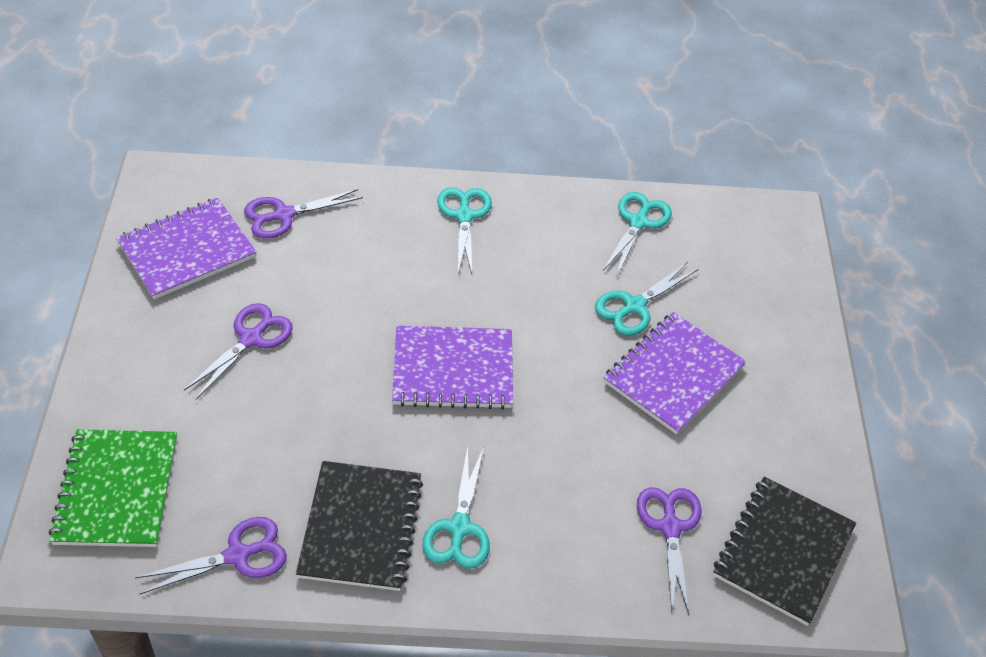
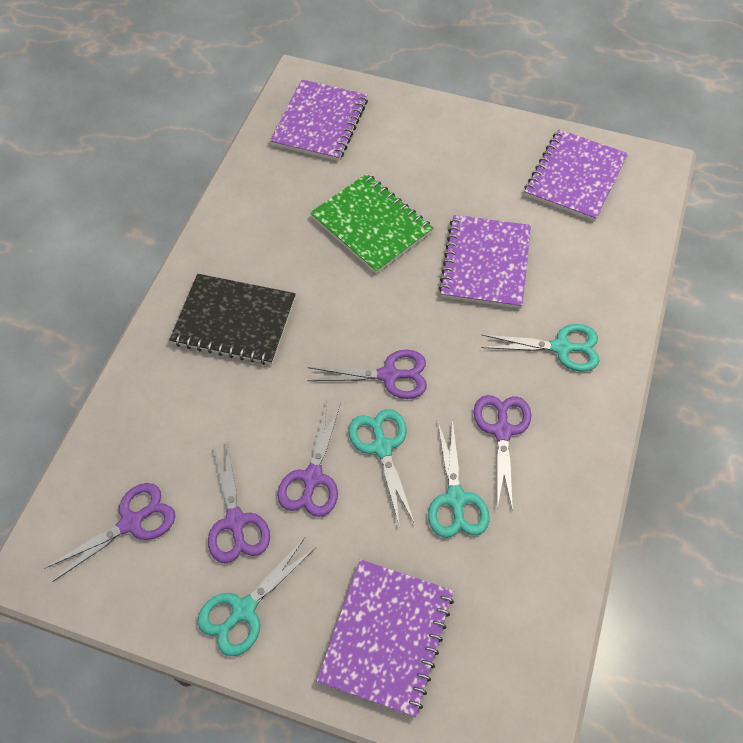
black notebook: [296,461,423,591] [713,477,856,626] = 2 -> [169,274,296,365] = 1
purple notebook: [116,198,256,299] [392,325,513,410] [604,312,746,435] = 3 -> [270,80,368,161] [317,559,454,717] [439,215,531,309] [524,129,628,222] = 4
purple scissors: [135,517,287,595] [184,303,293,399] [244,189,363,239] [637,487,702,615] = 4 -> [45,483,175,582] [208,442,270,563] [277,401,341,517] [307,350,427,399] [474,395,531,511] = 5

